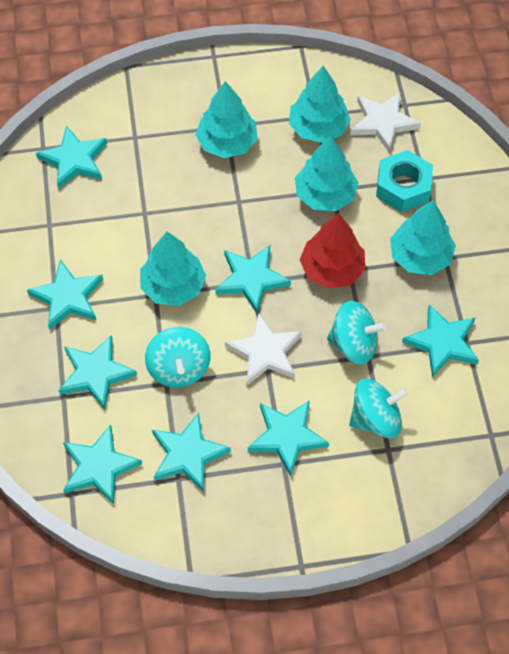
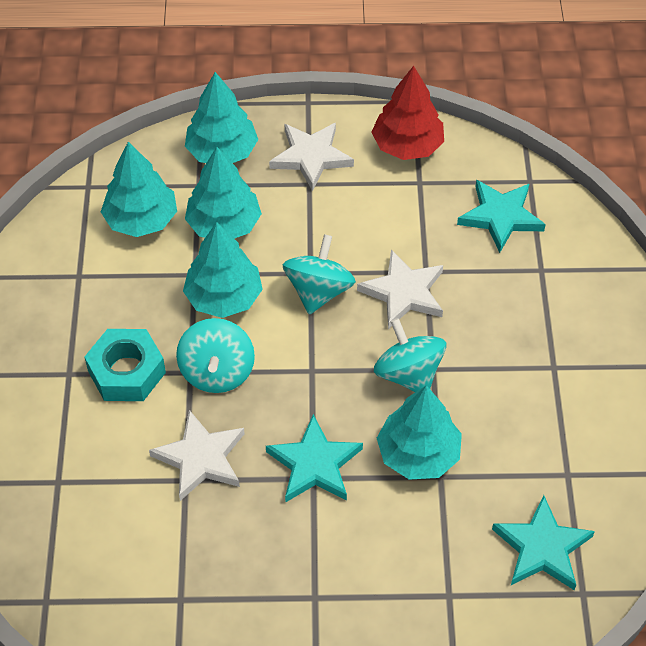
turquoise star: [27,259,103,330] [36,126,107,189] [59,335,137,410] [63,425,142,505] [152,413,231,492] [215,245,291,313] [248,400,329,477] [402,304,479,378] = 8 -> [266,414,363,502] [457,180,546,253] [492,495,595,590] = 3
white star: [225,313,302,385] [350,92,421,152] = 2 -> [149,410,245,501] [269,123,354,191] [357,250,443,329] = 3

